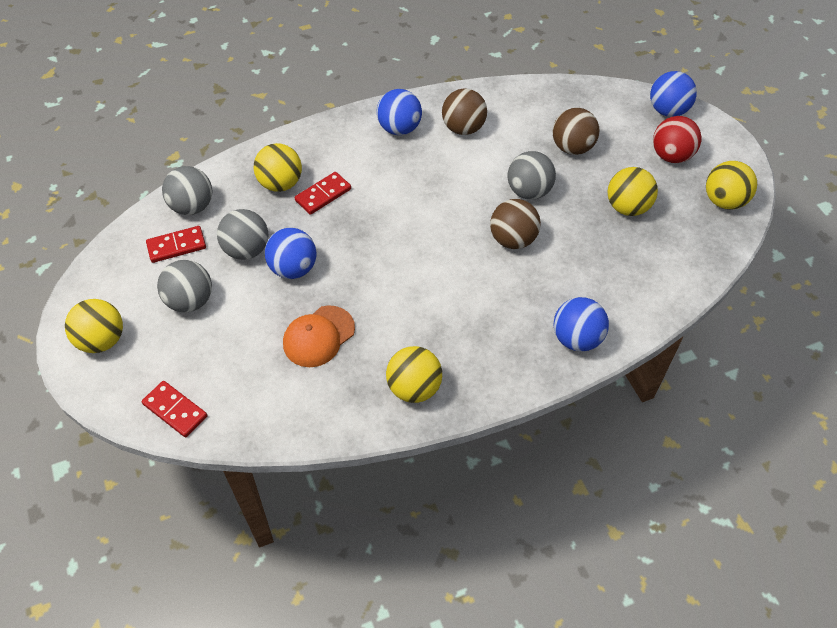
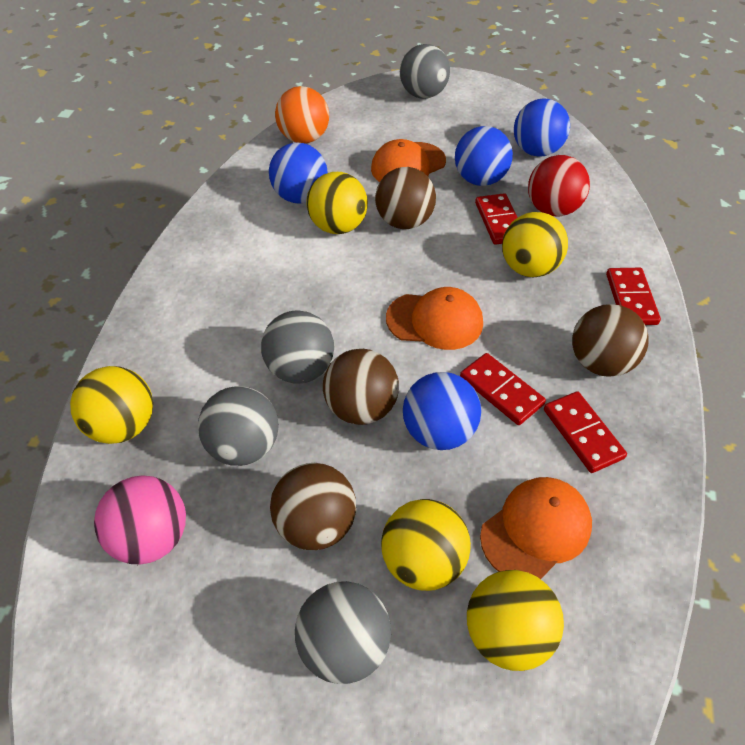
brown ball: [442,89,487,135] [490,199,541,249] [553,108,599,155] = 3 -> [270,463,356,550] [323,349,399,425] [375,167,436,229] [572,304,649,377] = 4
orange ball: none = 0 -> [275,86,329,143] = 1
orange cap: [283,305,355,367] = 1 -> [371,139,446,182] [386,287,483,350] [480,477,592,579] = 3
pink ball: none = 0 -> [94,475,186,565] = 1
red domino: [142,381,207,437] [146,226,206,263] [295,172,351,215] = 3 -> [460,353,546,425] [475,193,518,245] [544,391,627,473] [606,268,661,325] = 4

